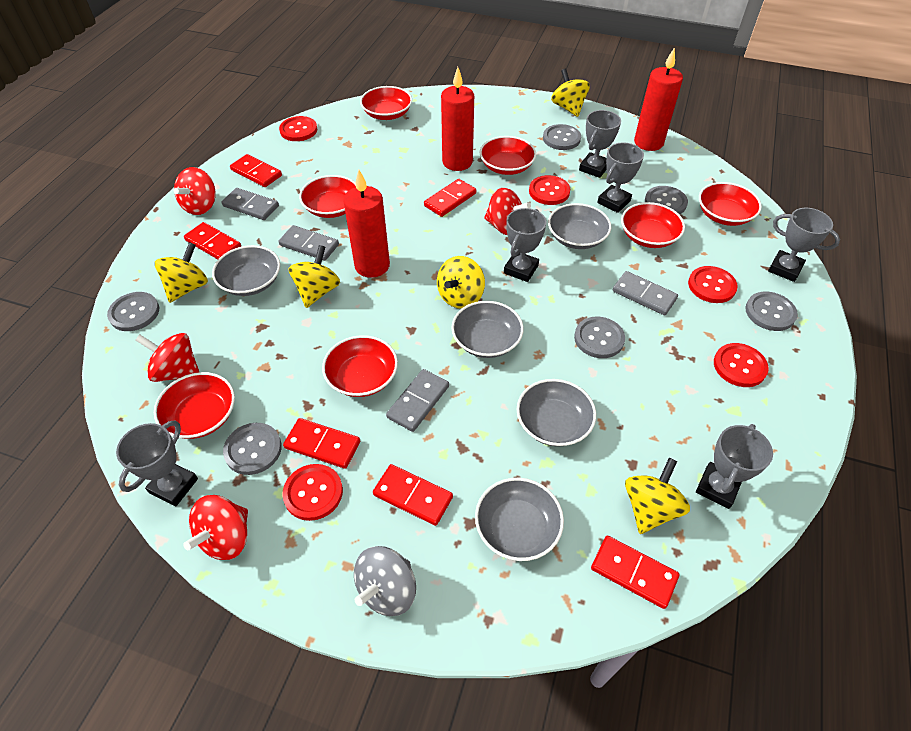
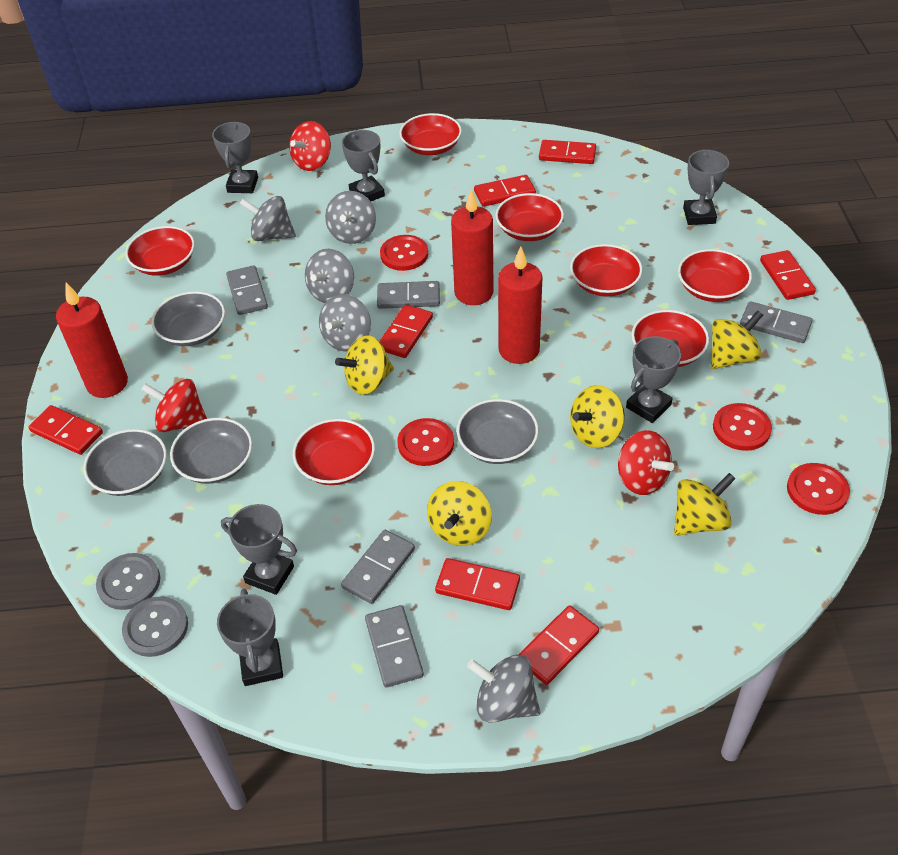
grey bowl: [212,245,280,296] [451,301,524,358] [475,478,564,561] [517,379,596,446] [548,203,611,249] = 5 -> [83,429,167,496] [151,291,225,346] [170,418,252,484] [457,399,539,464] = 4
grey button: [107,292,159,331] [223,423,282,475] [543,124,581,150] [574,317,625,358] [645,186,688,214] [745,292,798,331] = 6 -> [96,553,160,610] [122,596,188,657] = 2
grey domino: [222,188,279,220] [278,225,339,261] [386,369,449,432] [613,271,678,315] = 4 -> [226,265,268,315] [341,530,415,604] [365,605,424,687] [377,281,440,309] [740,301,812,343] = 5
grey spinning top: [354,546,416,616] = 1 -> [240,196,296,241] [305,249,354,303] [319,294,371,352] [325,191,376,244] [467,655,540,723] = 5
red button: [279,116,317,141] [282,464,343,521] [529,175,570,205] [688,266,738,303] [714,343,769,387] = 5 -> [380,235,428,271] [397,418,454,466] [713,403,772,451] [787,463,850,515] = 4
red domino: [184,222,241,259] [230,154,282,187] [283,418,360,469] [373,464,453,526] [424,179,476,217] [591,536,679,609] = 6 -> [29,405,103,455] [379,305,433,358] [435,558,520,610] [474,175,536,207] [518,605,599,685] [539,140,596,164] [760,250,816,300] = 7
red spinning top: [135,333,199,382] [174,167,216,215] [183,495,248,560] [484,188,531,235] = 4 -> [141,379,207,432] [289,121,331,171] [618,430,674,495] = 3

